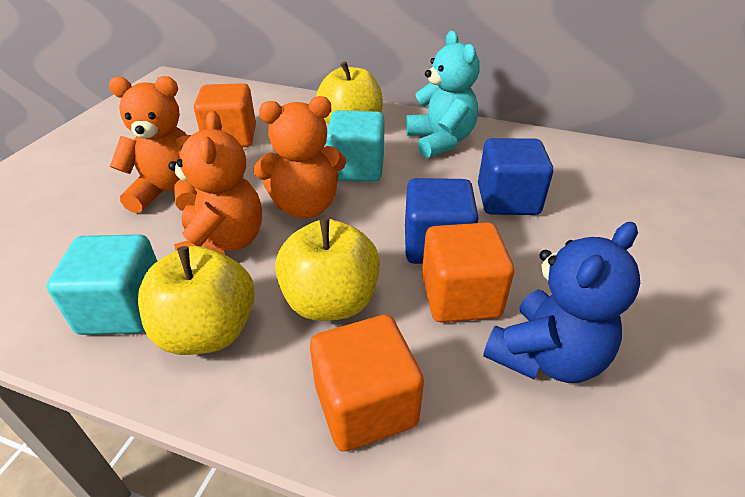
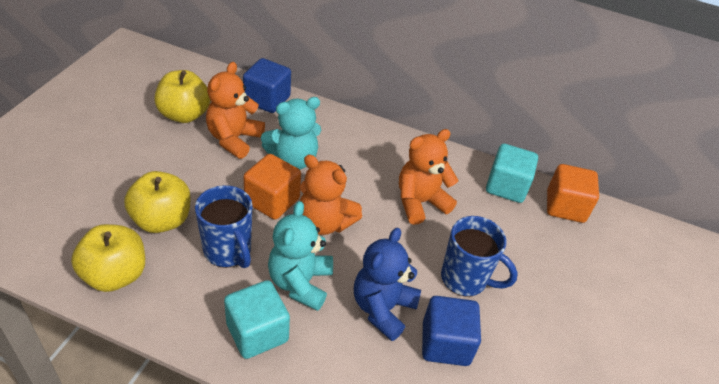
blue mug: none = 0 -> [195,185,253,268] [441,216,518,297] = 2
orange cube: [194,83,256,147] [310,315,424,452] [422,222,514,323] = 3 -> [243,154,301,220] [547,164,599,223] = 2
turquoise teddy bear: [406,31,480,158] = 1 -> [261,97,321,170] [268,201,333,311] = 2

